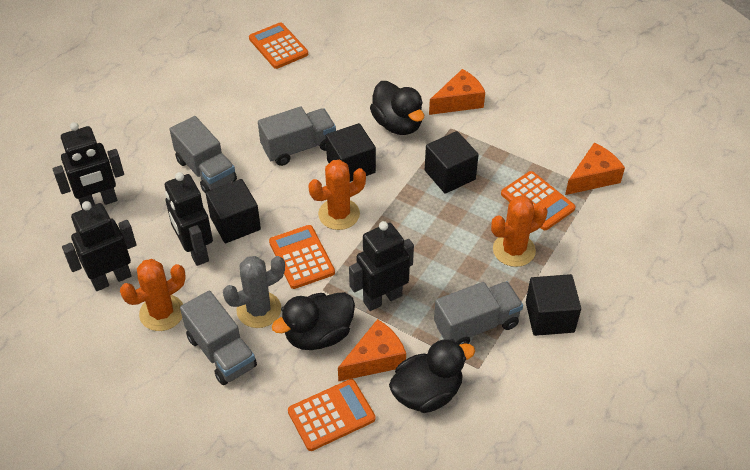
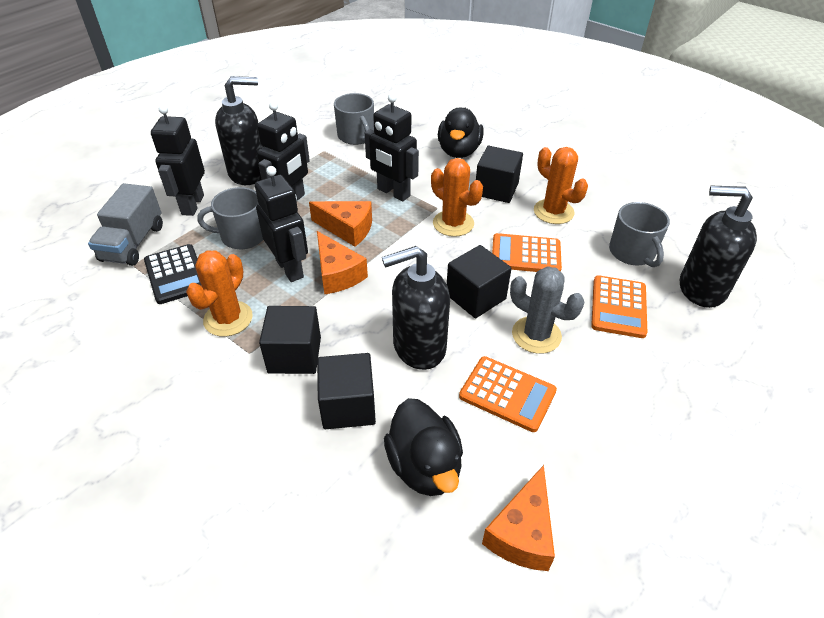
black calculator: none = 0 -> [144,244,201,304] = 1
black duck: [272,292,355,350] [370,81,424,135] [389,339,475,413] = 3 -> [384,398,463,496] [438,108,484,158] = 2
black soap dispenser: none = 0 -> [215,76,263,185] [382,246,450,370] [680,186,757,308] = 3
grey mug: none = 0 -> [197,187,263,249] [334,93,374,145] [609,202,670,267] = 3
grey truck: [169,116,237,194] [180,290,257,385] [258,107,336,166] [434,281,523,345] = 4 -> [88,183,163,266] = 1
orange calculator: [249,22,308,69] [269,225,335,289] [288,379,376,451] [501,171,576,230] = 4 -> [459,356,557,432] [492,233,562,272] [591,275,647,338] = 3

